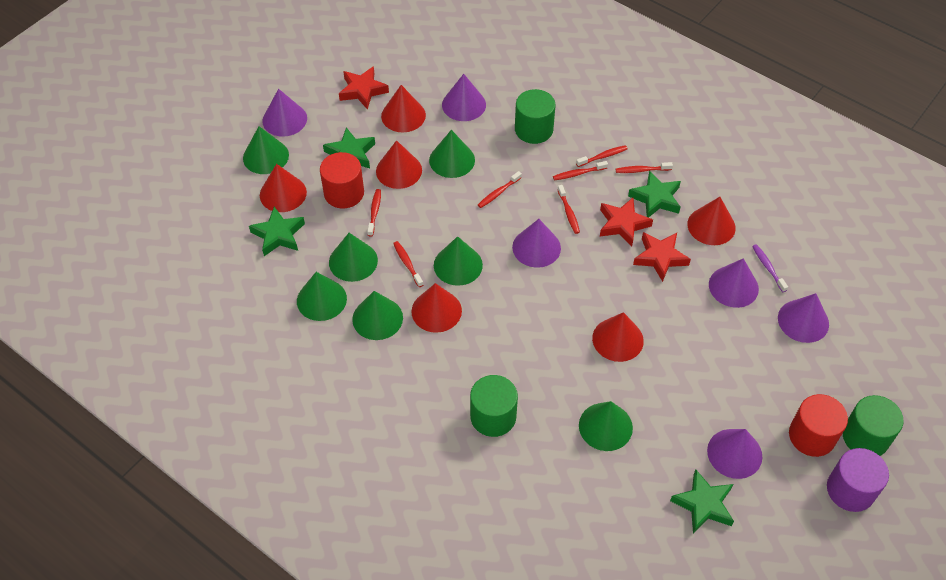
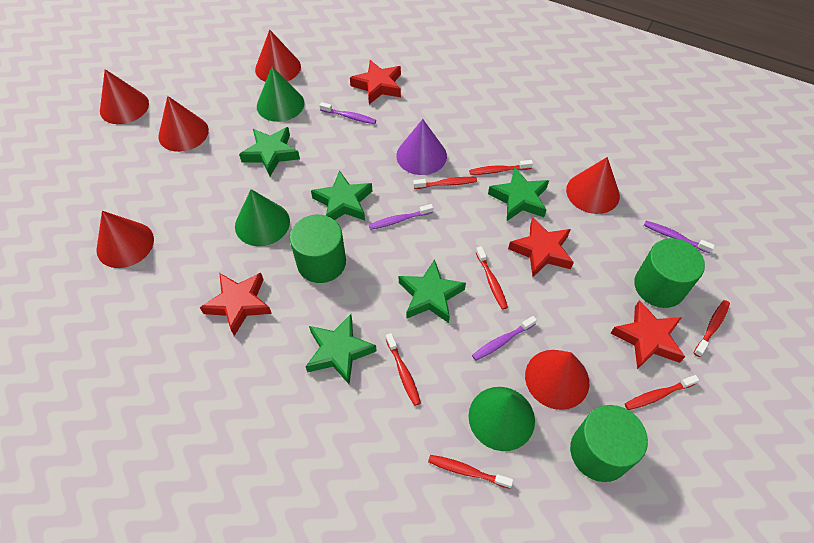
green cone: [243,126,289,174] [297,272,347,321] [329,233,378,282] [352,291,403,340] [429,130,475,178] [434,236,483,286] [579,401,633,451] = 7 -> [235,189,290,246] [257,67,305,122] [469,387,535,451] = 3
green star: [249,207,305,256] [323,127,375,168] [628,170,681,218] [670,469,734,533] = 4 -> [239,127,300,176] [305,314,377,385] [311,170,372,221] [399,259,466,323] [488,167,549,221] = 5
purple cone: [262,89,307,137] [442,74,486,121] [512,219,561,268] [707,429,762,479] [709,258,759,308] [778,293,829,343] = 6 -> [396,119,447,175] = 1
purple cylinder: [827,448,889,512] = 1 -> none = 0
purple toothbrush: [752,244,788,292] = 1 -> [319,102,376,124] [369,204,433,230] [472,316,537,361] [644,221,715,253] = 4
red cylinder: [320,152,364,208] [789,394,848,457] = 2 -> none = 0
red star: [339,66,389,110] [600,198,653,247] [633,232,691,282] = 3 -> [200,273,272,336] [350,60,401,104] [508,217,574,277] [611,300,685,369] = 4

